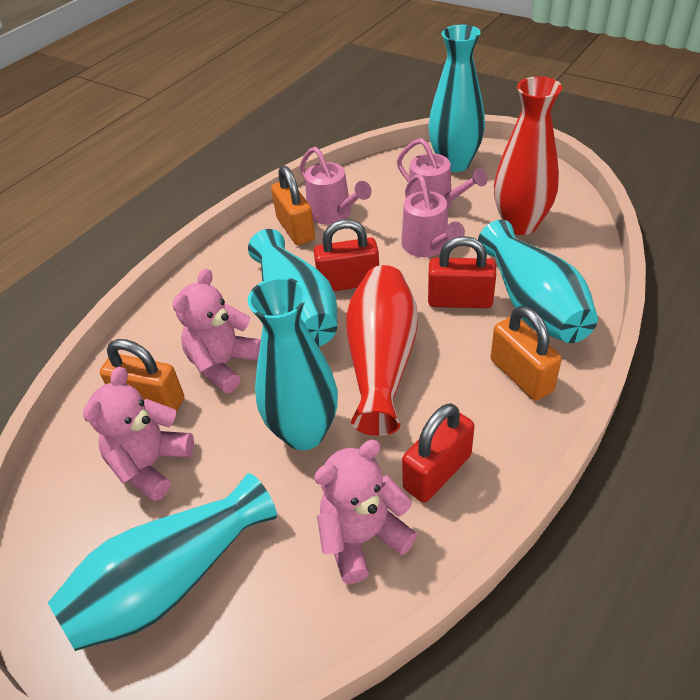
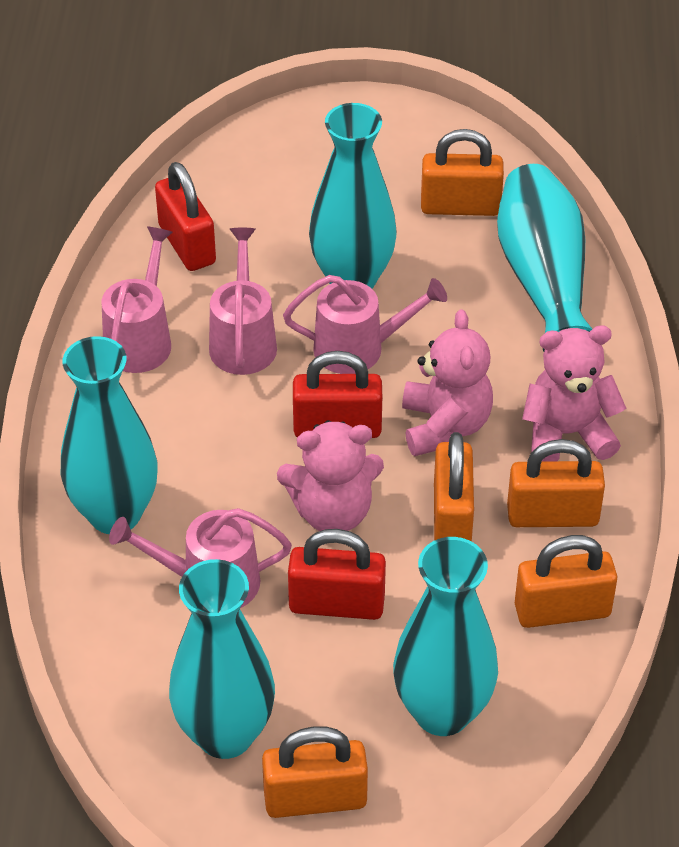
orange padlock: [100,339,184,412] [271,166,315,245] [491,306,562,401] = 3 -> [262,726,368,818] [421,129,504,216] [434,432,474,542] [507,439,605,527] [515,535,617,628] = 5
pink watering can: [300,147,372,224] [397,138,488,210] [401,174,465,257] = 3 -> [102,227,173,373] [109,508,292,608] [209,228,277,375] [283,275,447,374] = 4
red vase: [346,265,418,436] [494,76,562,235] = 2 -> none = 0

